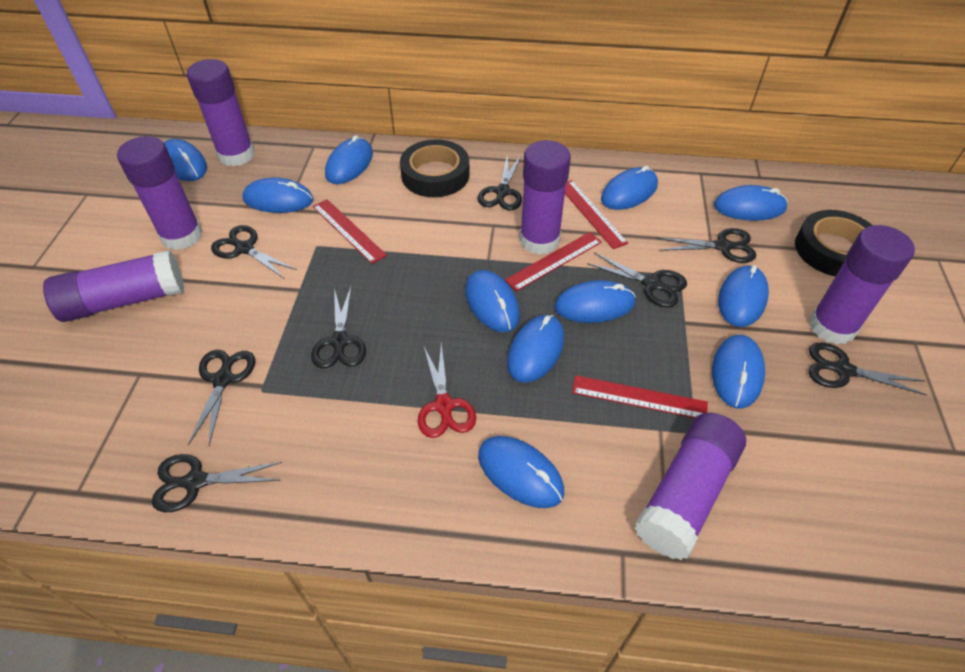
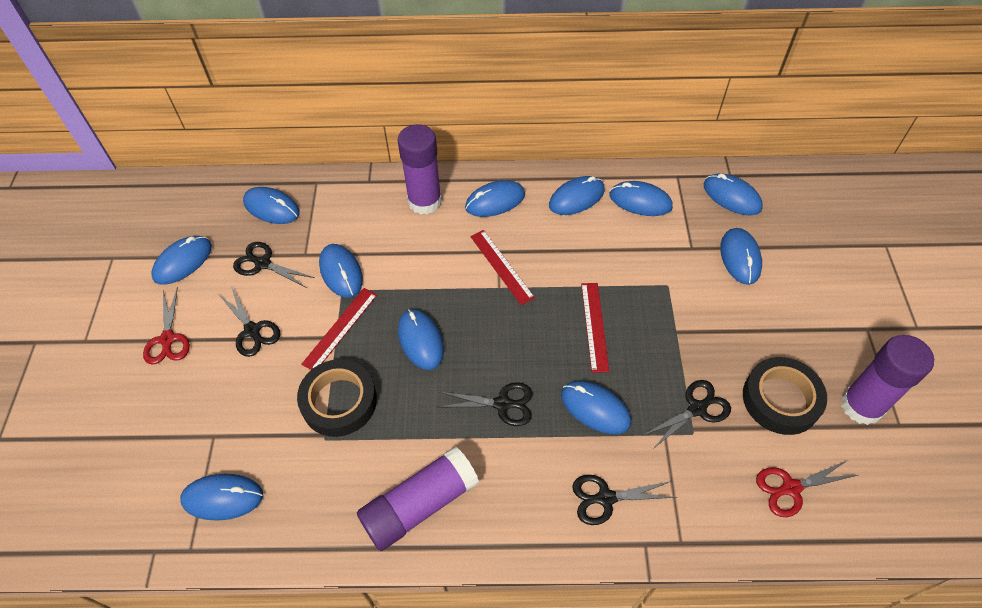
black scissors: [152,454,282,512] [188,350,255,445] [211,225,297,279] [311,287,366,368] [477,155,522,211] [587,252,687,307] [657,228,756,263] [809,342,927,396] = 8 -> [219,287,280,357] [233,242,315,288] [439,382,533,426] [572,475,677,525] [642,380,731,449] = 5
purple glue stick: [43,250,184,322] [117,136,203,250] [187,59,255,167] [519,140,571,255] [634,413,746,560] [809,225,915,345] = 6 -> [357,447,479,551] [398,124,442,215] [841,335,934,425] = 3
red ruler: [313,199,387,264] [505,232,602,291] [565,180,628,249] [572,375,708,418] = 4 -> [301,288,377,370] [470,230,535,305] [581,283,609,373] = 3
red scissors: [418,343,476,438] = 1 -> [143,287,190,365] [756,460,858,517] = 2

